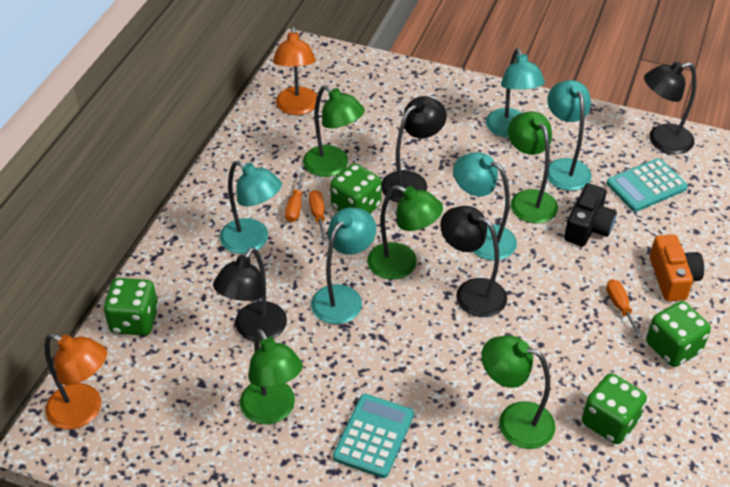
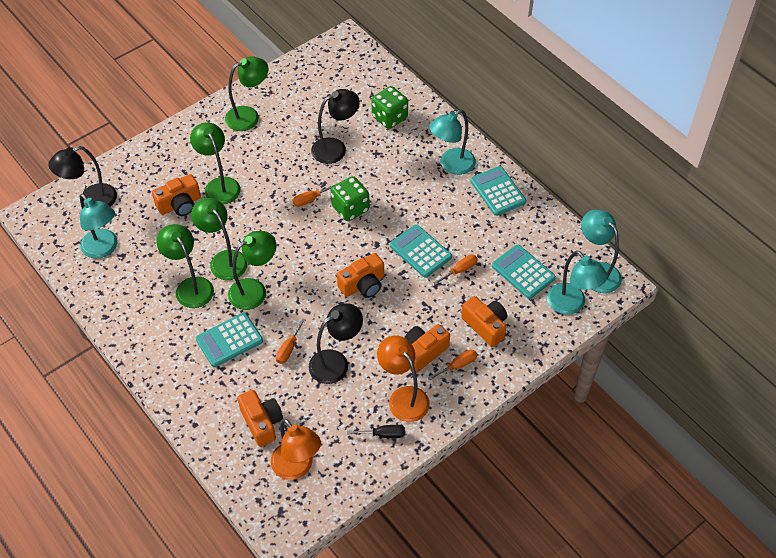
black camera: [564,183,617,246] = 1 -> none = 0
black lamp: [213,247,287,342] [382,96,447,203] [440,206,507,317] [644,62,696,154] = 4 -> [48,146,117,207] [308,303,363,384] [311,89,360,164] = 3
black screwdriver: none = 0 -> [347,425,405,438] = 1
green dice: [103,278,159,336] [330,163,382,214] [582,373,647,444] [646,301,711,367] = 4 -> [331,176,370,221] [372,86,408,129] = 2
orange camera: [650,235,704,301] = 1 -> [152,174,201,216] [238,390,283,447] [337,253,384,298] [404,324,450,373] [461,296,507,347] = 5
orange screwdriver: [285,173,305,222] [309,190,327,241] [606,279,642,337] = 3 -> [276,318,306,364] [292,183,338,207] [428,349,477,380] [433,254,478,285] = 4
turquoise calculator: [333,394,414,478] [606,158,688,212] = 2 -> [196,312,263,367] [390,224,452,278] [470,166,526,216] [492,244,556,299] = 4
turquoise lamp: [220,160,282,254] [311,208,376,324] [453,152,517,261] [486,48,545,138] [547,80,592,191] = 5 -> [80,194,118,259] [429,109,476,175] [547,251,608,315] [581,210,622,293] = 4

